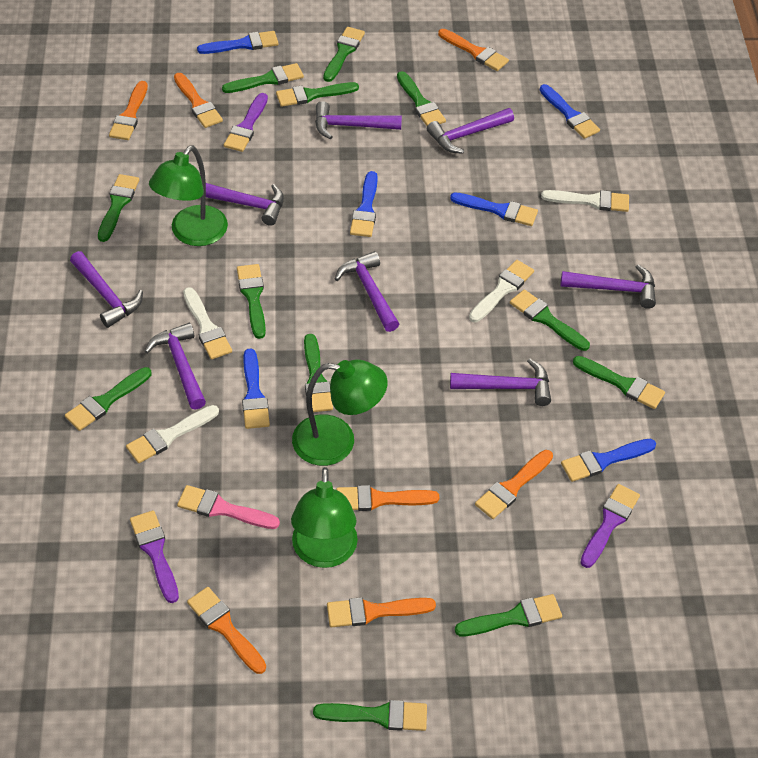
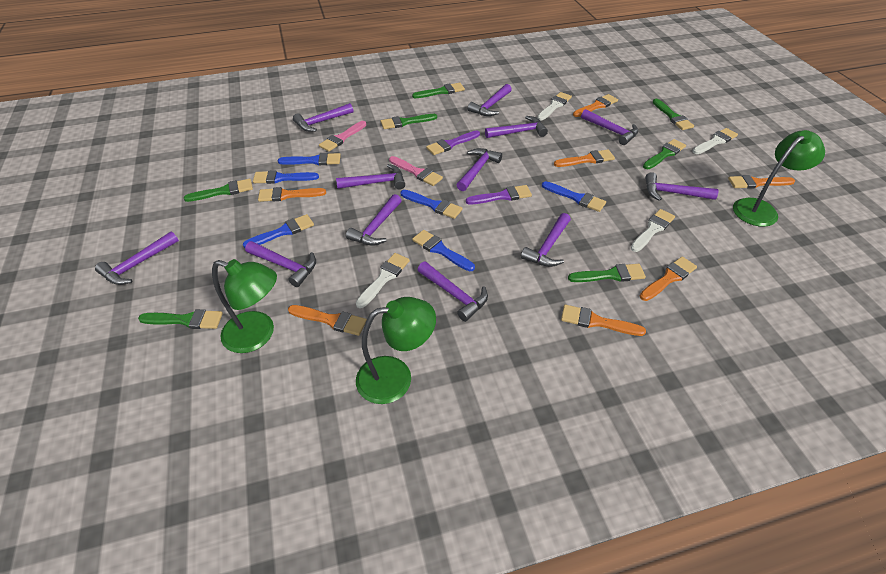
green brush: [65,367,152,431] [98,174,139,242] [222,63,304,93] [237,264,266,339] [276,82,359,107] [304,334,333,412] [313,700,427,731] [323,27,365,82] [397,71,446,126] [455,594,562,636] [510,289,590,351] [573,356,665,409] = 12 -> [138,309,223,329] [184,179,253,202] [381,114,437,129] [412,83,465,98] [568,264,646,282] [643,139,686,169] [653,99,694,130] = 7
pink brush: [177,485,280,529] = 1 -> [319,121,366,152] [389,156,443,186] = 2
purple brush: [130,510,179,603] [224,93,268,152] [580,484,640,568] = 3 -> [426,130,480,155] [466,185,532,204] = 2
purple hammer: [70,251,143,328] [144,323,206,409] [206,183,284,226] [315,101,402,140] [335,251,399,332] [427,108,514,154] [450,359,551,406] [560,265,656,309] = 8 -> [95,231,179,285] [245,241,316,287] [293,103,353,132] [336,164,405,190] [346,194,402,246] [418,261,488,322] [457,148,502,191] [468,84,512,116] [485,116,548,138] [521,213,571,267] [581,109,638,145] [645,172,719,201] = 12

